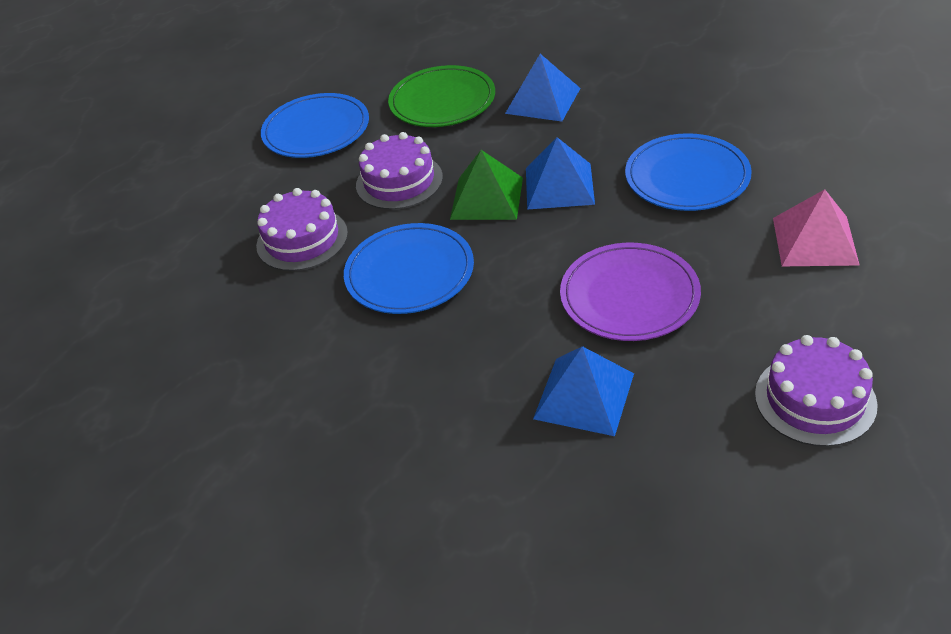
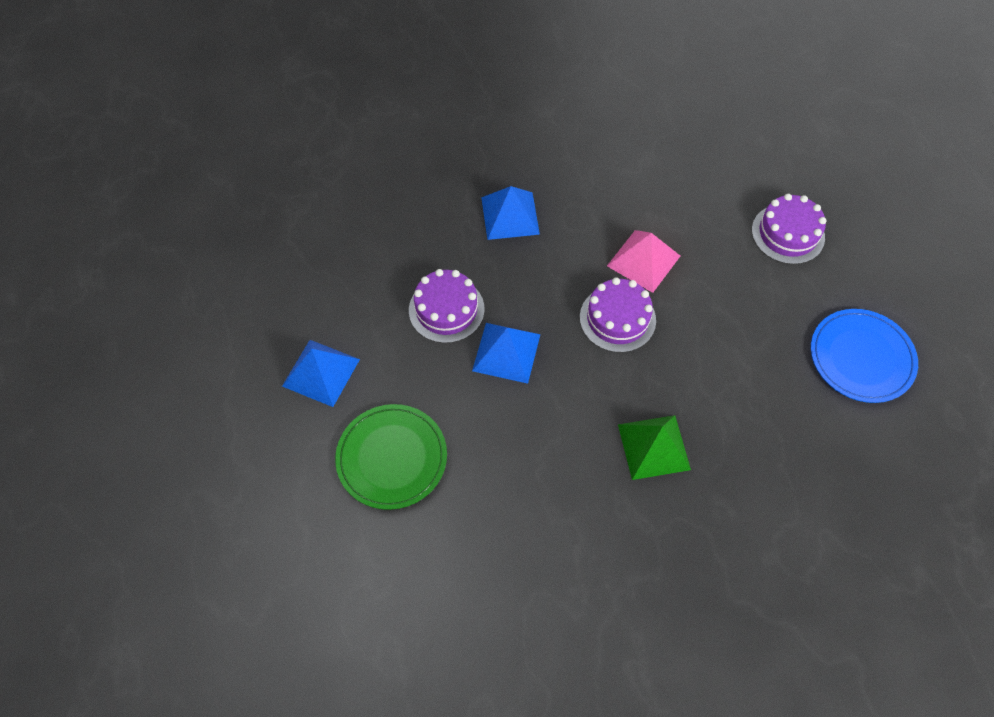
blue plate: [261,93,369,158] [344,223,474,314] [625,133,752,211] = 3 -> [811,309,918,403] = 1
purple plate: [560,243,701,341] = 1 -> none = 0

